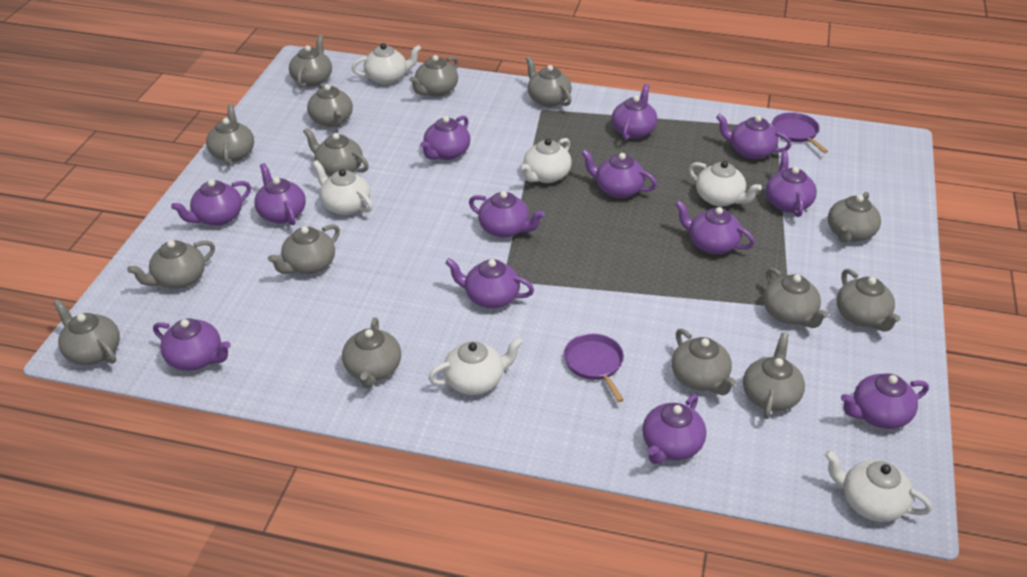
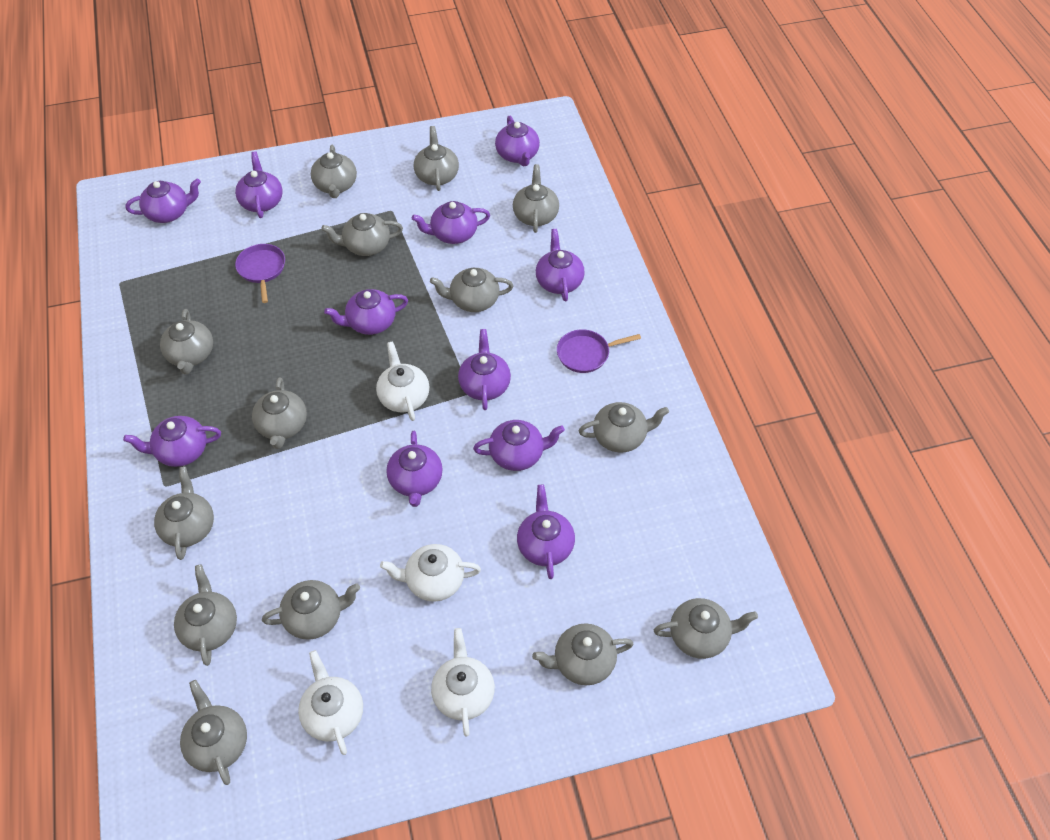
grey teapot: [54,299,120,365] [127,240,215,289] [206,104,254,165] [268,224,340,274] [289,35,332,88] [303,128,369,176] [307,83,353,127] [342,317,401,388] [409,55,459,97] [526,57,572,107] [672,329,736,395] [743,333,805,419] [763,268,828,328] [828,192,881,243] [837,269,901,332] = 15 -> [154,467,214,560] [160,309,213,374] [174,564,237,666] [180,680,247,785] [252,377,307,449] [262,580,360,640] [311,145,357,198] [321,213,403,256] [414,126,459,191] [430,268,513,312] [513,164,559,233] [532,623,633,685] [579,402,669,453] [654,598,758,659] = 14
purple teapot: [153,318,231,371] [171,179,251,226] [254,163,306,225] [420,116,470,160] [445,258,534,308] [469,191,545,238] [581,150,657,198] [612,84,657,140] [642,394,706,464] [675,200,755,254] [716,114,792,159] [766,151,817,217] [841,373,929,429] = 13 -> [123,416,221,467] [126,179,201,223] [235,152,283,218] [324,289,408,335] [386,431,443,507] [412,201,490,244] [458,329,511,410] [473,420,565,471] [495,116,540,166] [517,485,575,579] [536,229,585,301] = 11
white teapot: [313,160,373,215] [352,43,421,84] [428,337,523,395] [521,138,572,183] [689,161,762,207] [824,450,932,522] = 6 -> [298,650,363,755] [376,341,429,421] [380,544,481,602] [431,628,495,737] = 4

